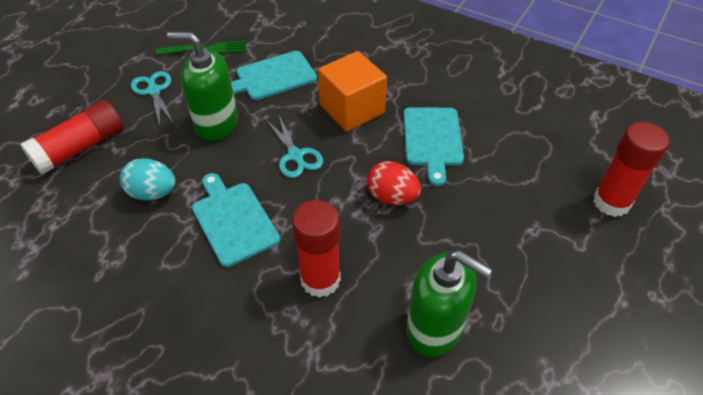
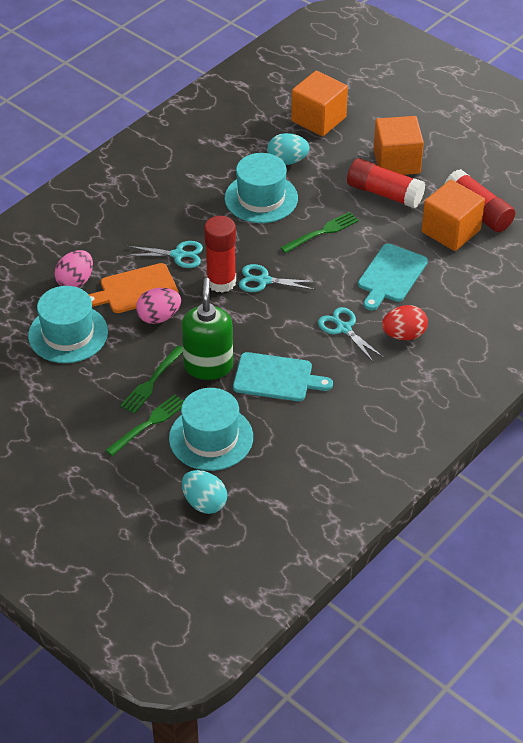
green fork: [156,41,246,55] = 1 -> [106,395,183,456] [120,345,183,413] [281,212,359,253] = 3
green soap dispenser: [167,32,238,141] [406,250,492,357] = 2 -> [181,278,233,380] = 1
orange cube: [318,51,387,132] = 1 -> [291,71,348,137] [373,116,424,175] [421,180,485,251] = 3
orange cutting board: none = 0 -> [88,263,179,313] = 1
pink egg: none = 0 -> [54,250,93,288] [136,288,181,324] = 2
turquoise cutting board: [192,173,280,267] [231,51,317,100] [404,107,464,186] = 3 -> [233,352,333,401] [358,244,428,311] = 2
turquoise egg: [120,158,176,201] = 1 -> [182,470,227,514] [267,133,310,165] = 2
turquoise hat: none = 0 -> [28,286,108,363] [169,388,253,471] [225,153,298,223] = 3
turquoise scissors: [131,71,174,126] [266,116,323,178] = 2 -> [126,241,203,268] [239,264,317,292] [318,307,384,363] = 3

